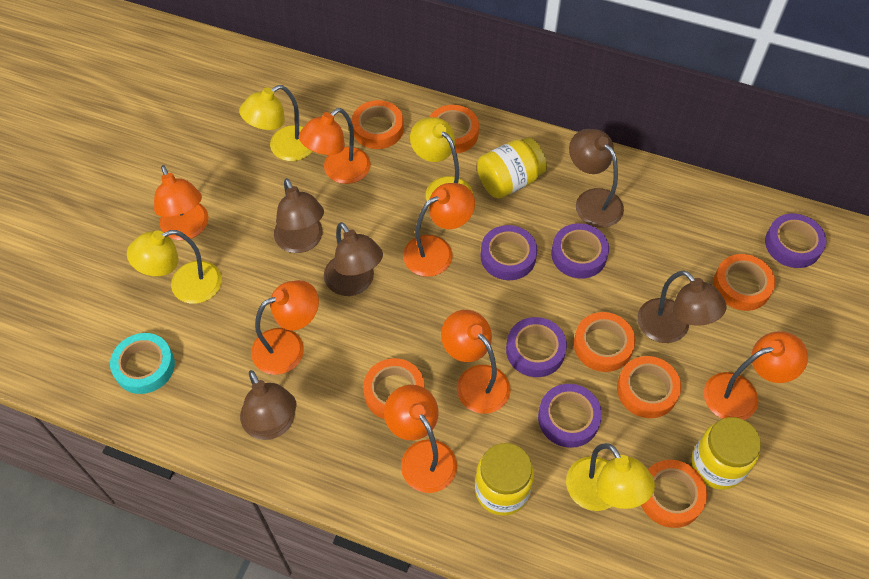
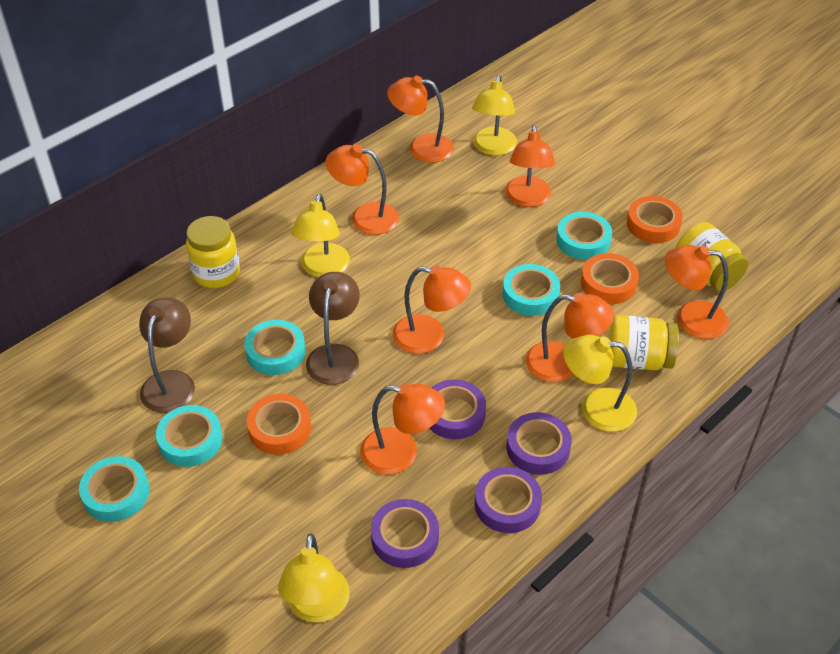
brown lamp: [240,370,296,440] [274,178,324,253] [324,222,383,296] [569,129,624,228] [637,270,726,343] = 5 -> [139,298,195,413] [306,272,360,385] = 2
orange tape: [352,100,404,149] [363,358,425,419] [429,105,479,154] [574,312,635,372] [617,356,681,418] [641,460,707,528] [713,254,775,311] = 7 -> [247,394,311,455] [581,253,639,304] [627,196,683,243] = 3
purple tape: [480,225,537,280] [506,317,567,377] [538,384,602,448] [551,223,609,279] [765,214,826,268] = 5 -> [371,499,439,568] [429,379,486,439] [475,467,542,533] [506,412,572,475] = 4
turquoise tape: [110,333,175,394] = 1 -> [79,456,150,522] [156,405,222,467] [244,320,305,375] [503,264,560,316] [556,212,612,260] = 5

